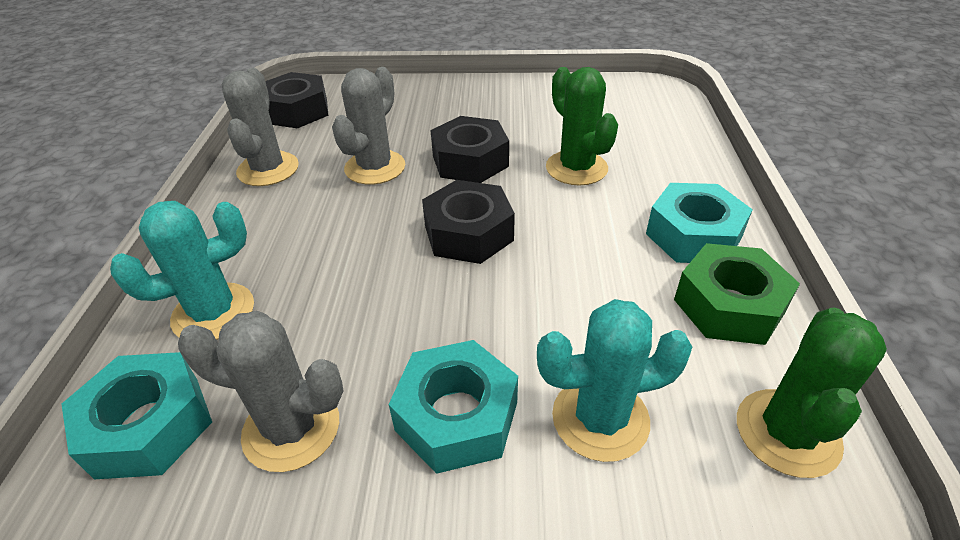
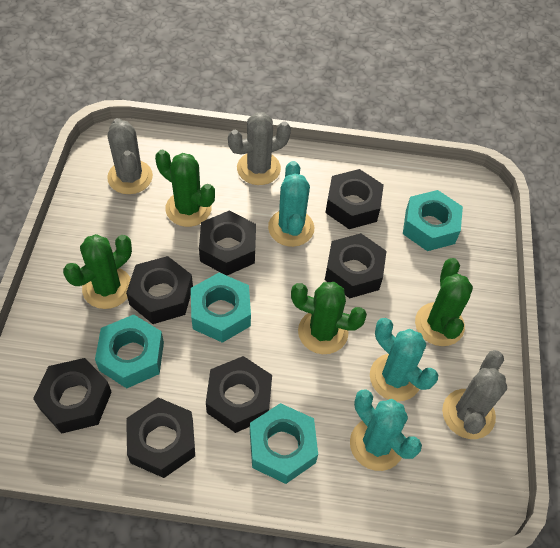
black nut: [265,72,329,129] [422,180,515,264] [430,116,509,183] = 3 -> [33,358,112,434] [126,256,193,324] [126,397,195,478] [199,210,256,276] [206,356,272,433] [325,169,384,229] [325,233,386,298] = 7
green cactus: [546,67,618,186] [737,308,887,478] = 2 -> [63,234,132,309] [155,150,215,227] [291,282,367,354] [415,258,473,346] = 4
green nut: [674,243,800,345] = 1 -> none = 0
turquoise cactus: [110,201,254,340] [537,299,692,462] = 2 -> [268,161,314,247] [350,390,422,471] [370,318,438,401] = 3
turquoise nut: [61,352,212,479] [389,340,518,474] [646,183,753,263] = 3 -> [95,314,164,388] [191,272,251,343] [250,403,318,484] [403,190,463,251] = 4

